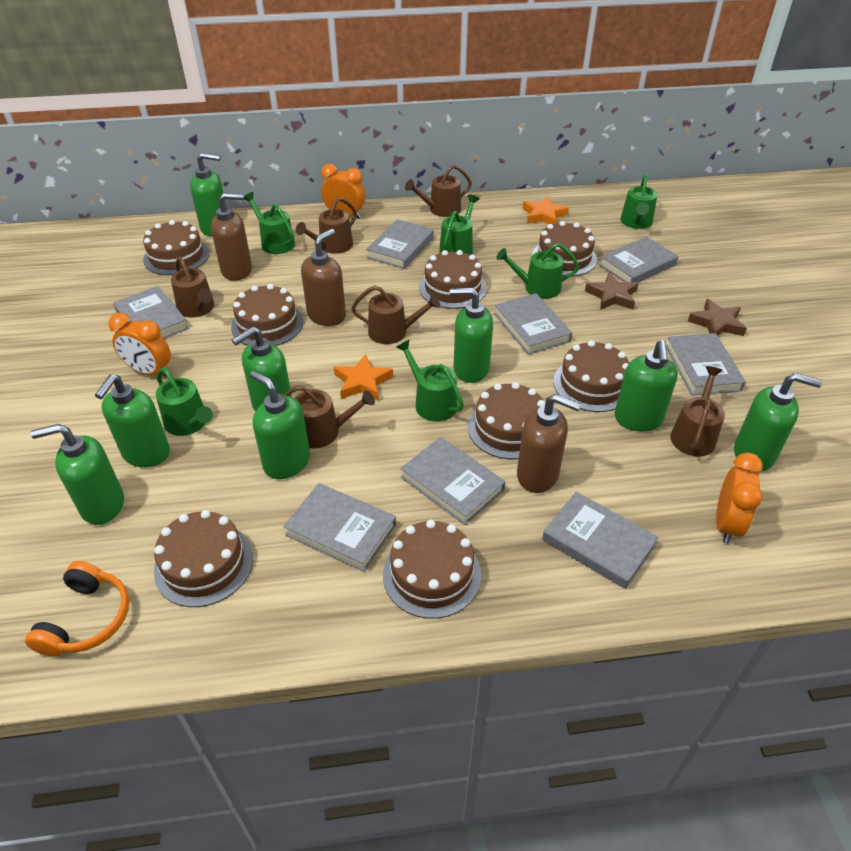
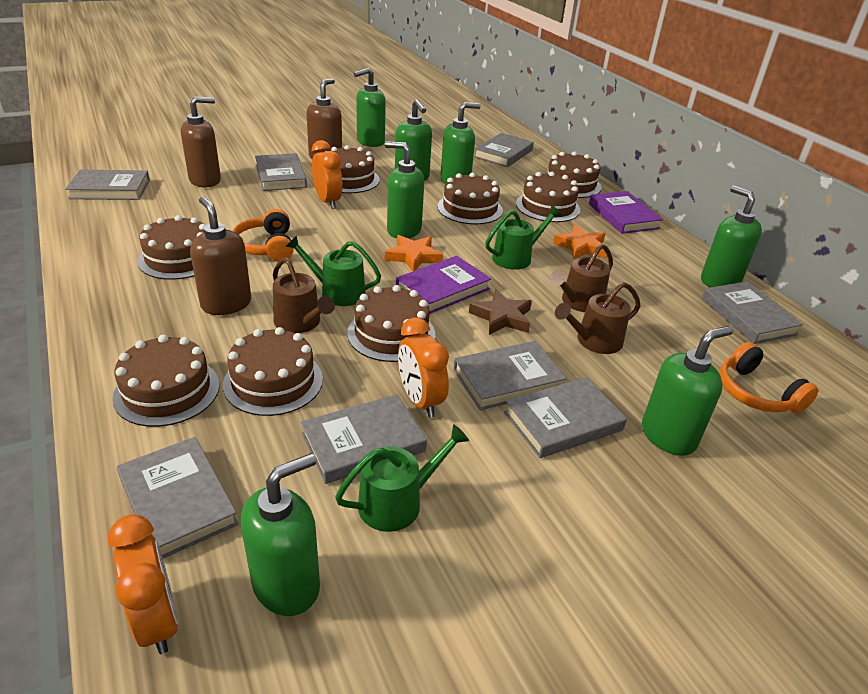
brown star: [585,272,639,310] [688,299,747,336] = 2 -> [469,289,532,335] = 1
brown watering can: [171,256,214,317] [283,385,375,448] [296,197,357,254] [351,286,440,344] [405,165,472,217] [670,366,725,456] = 6 -> [273,257,335,333] [550,244,613,312] [555,282,641,354] = 3
green soap dispenser: [30,424,124,525] [95,374,170,467] [190,153,226,236] [232,326,292,412] [250,371,310,479] [450,287,493,383] [615,340,678,432] [734,373,822,472] = 8 -> [241,453,320,616] [354,68,386,147] [385,141,424,238] [395,99,432,181] [440,102,481,184] [642,326,733,456] [701,185,762,287] = 7
green watering can: [156,368,213,436] [244,192,295,254] [396,340,464,422] [439,194,479,255] [496,243,579,299] [620,174,657,229] = 6 -> [285,235,381,306] [335,424,469,532] [485,205,562,270] = 3
orange headphones: [25,561,129,657] = 1 -> [232,209,294,262] [720,342,818,413] = 2
purple book: none = 0 -> [396,256,491,314] [589,191,663,234] = 2

